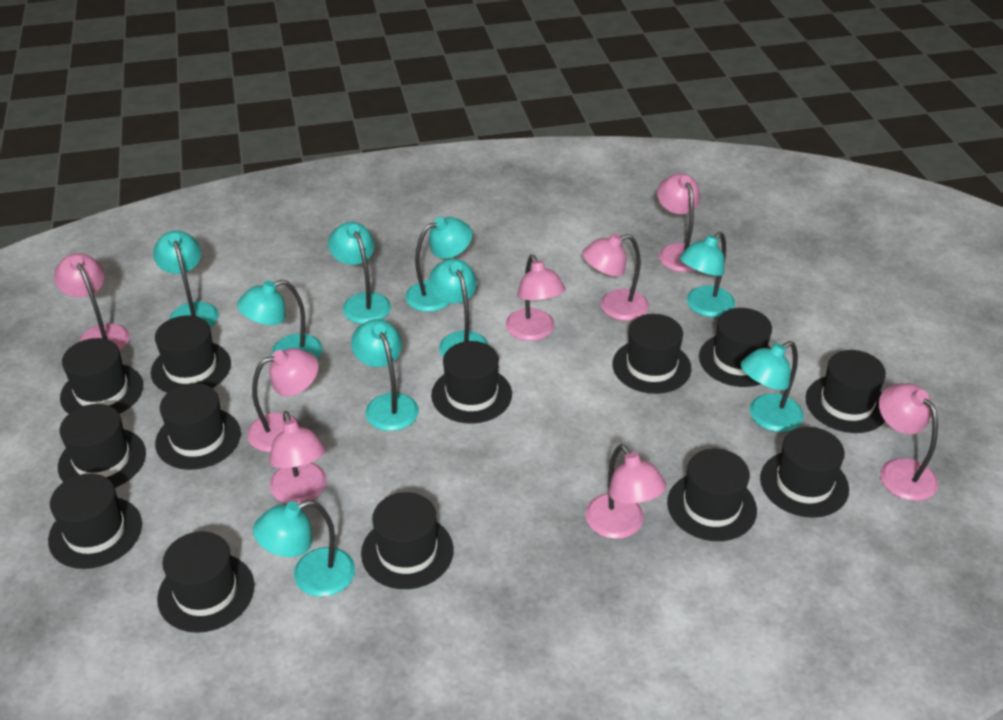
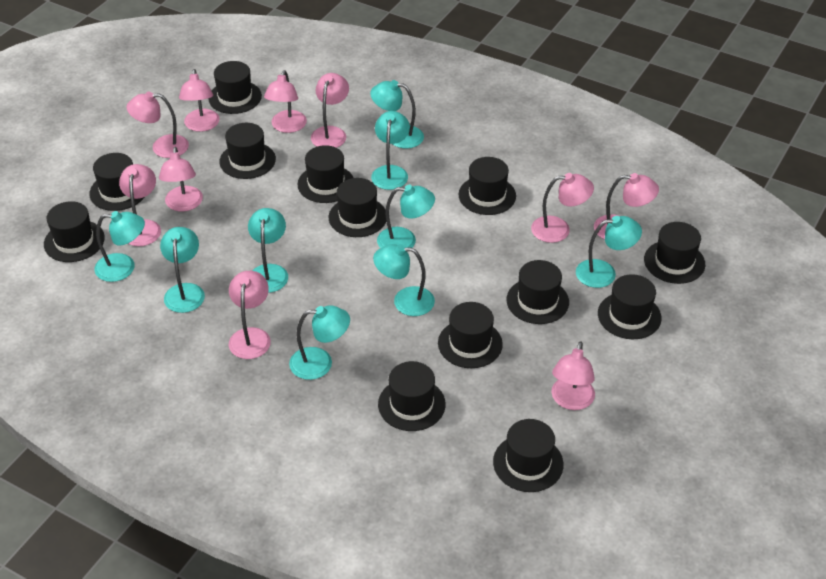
pink lamp: [54,253,130,351] [247,348,319,452] [269,411,327,504] [506,255,566,341] [582,234,649,321] [585,444,666,539] [657,173,700,272] [879,383,938,501] = 8 -> [119,164,161,246] [127,92,189,158] [159,147,203,211] [179,69,220,132] [229,271,271,359] [264,70,307,133] [311,73,349,148] [531,173,594,243] [551,341,595,410] [594,173,659,239] = 10

